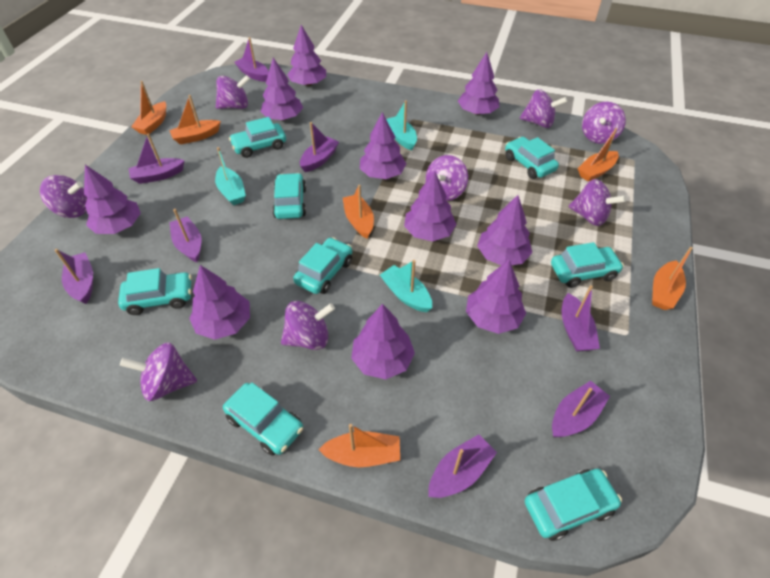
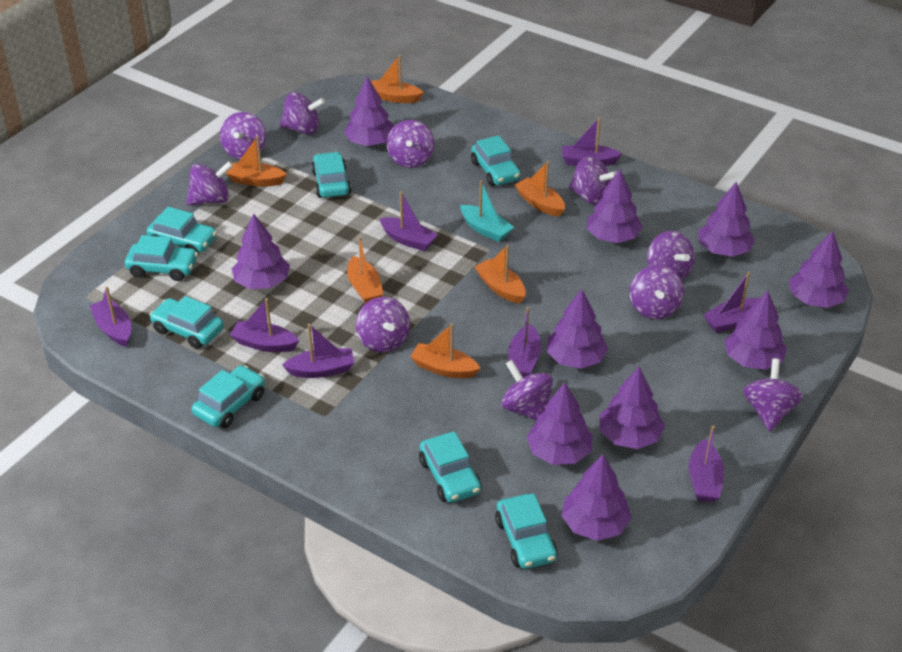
purple spinning top: [40,175,88,218] [120,342,197,401] [216,75,250,109] [281,301,335,350] [426,155,468,201] [520,89,567,128] [569,179,626,226] [582,102,626,144] = 8 -> [187,161,233,205] [220,112,266,159] [279,92,325,135] [356,297,410,353] [387,120,434,168] [501,360,553,421] [569,156,617,205] [629,265,684,319] [647,231,695,280] [743,358,803,432] = 10
turquoise boat: [215,147,246,205] [380,260,432,312] [386,100,417,150] = 3 -> [460,180,514,242] = 1

